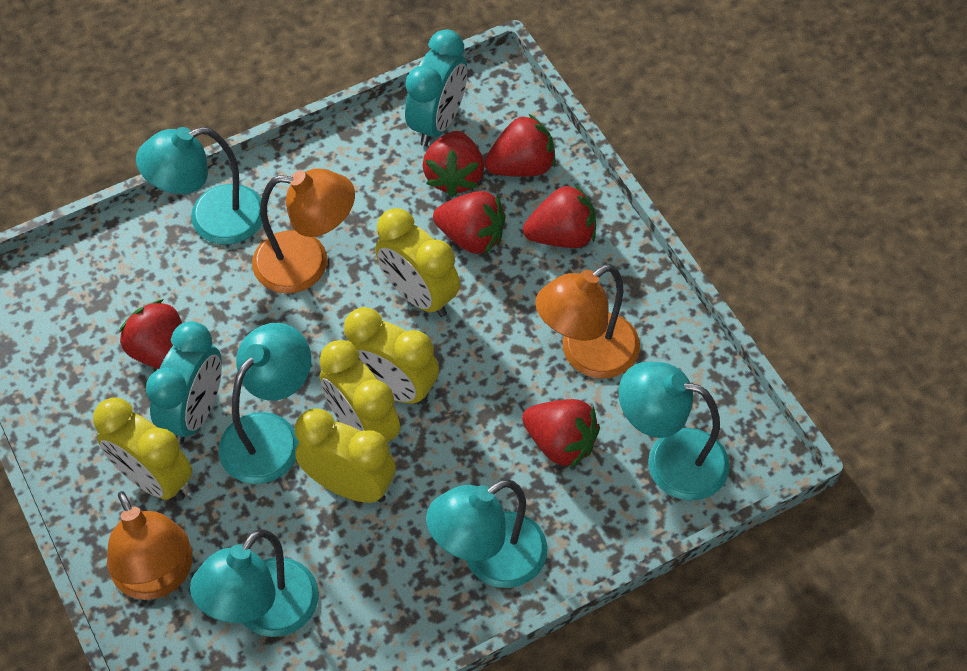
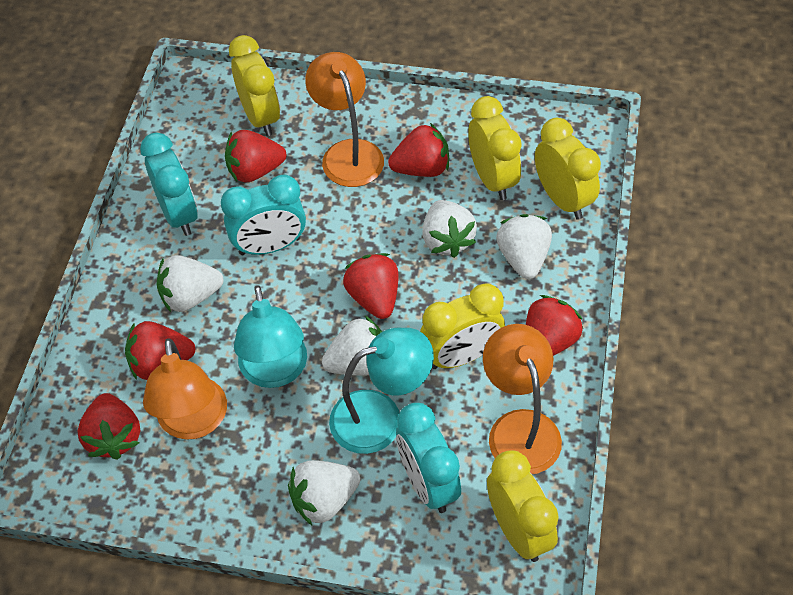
turquoise clock: [146,321,222,444] [405,29,467,146] = 2 -> [140,132,198,236] [221,175,306,255] [396,403,461,513] = 3
turquoise lamp: [136,127,262,245] [190,529,319,637] [219,323,311,484] [426,479,548,588] [619,362,730,501] = 5 -> [234,285,307,388] [329,328,434,454] = 2
white strawberry: none = 0 -> [157,255,224,312] [288,460,360,525] [322,316,382,376] [422,200,477,258] [496,214,552,279] = 5

